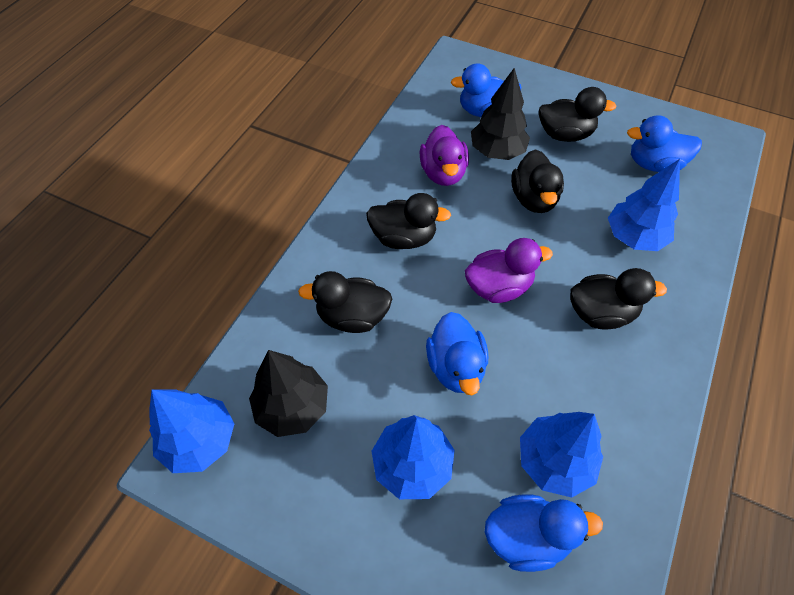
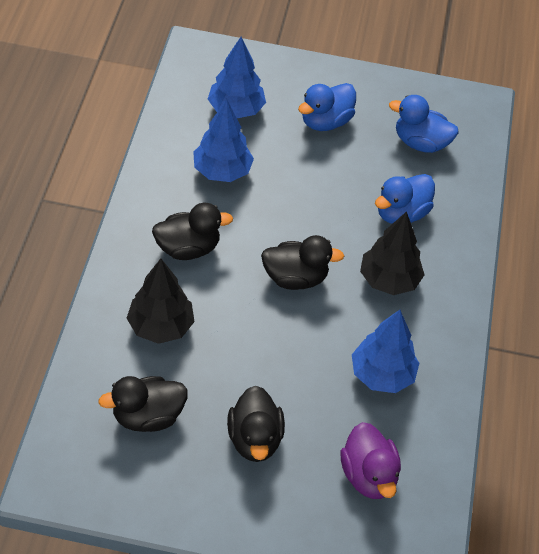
black duck: [298,271,392,333] [366,193,451,249] [511,149,564,213] [539,87,616,142] [570,268,667,330] = 5 -> [98,376,188,432] [152,203,233,260] [227,386,285,462] [261,235,344,290] = 4
blue duck: [426,312,488,395] [451,63,521,117] [485,494,603,572] [627,115,702,172] = 4 -> [298,83,356,131] [375,174,435,224] [389,95,459,153] = 3
blue tree: [149,389,234,473] [371,415,455,499] [520,412,603,498] [608,159,680,251] = 4 -> [193,99,254,182] [208,37,266,118] [352,310,419,393] = 3
purple duck: [420,125,469,186] [465,238,553,303] = 2 -> [340,422,401,499] = 1

